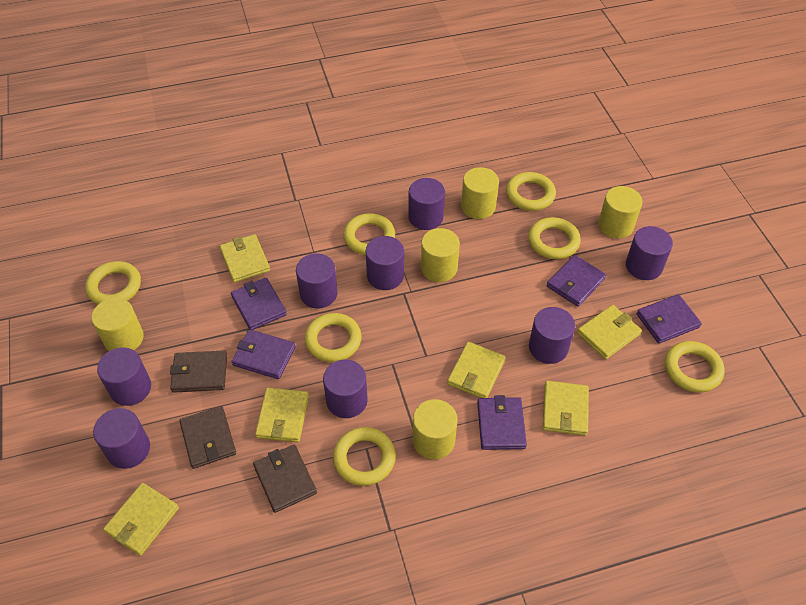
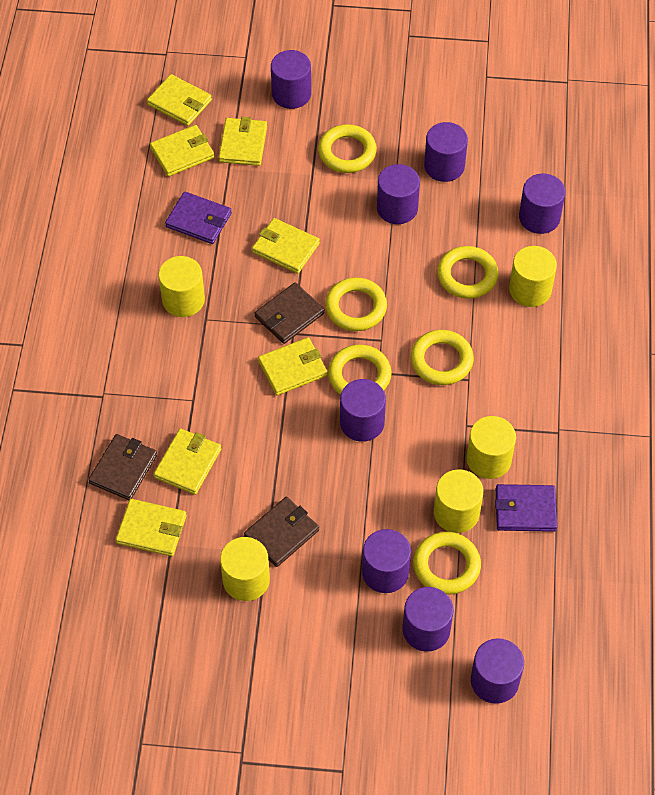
purple wallet: [231,278,287,330] [232,329,296,379] [477,395,527,450] [547,255,606,307] [636,294,702,344] = 5 -> [165,192,232,244] [495,484,557,532] = 2
yellow ring: [85,261,141,304] [305,313,362,362] [333,427,396,486] [343,213,395,255] [506,172,556,211] [528,217,581,259] [665,341,724,393] = 7 -> [318,124,377,173] [325,277,387,331] [328,344,392,395] [411,330,474,385] [413,532,481,595] [437,246,499,299] = 6
yellow wallet: [103,483,179,556] [220,234,270,283] [255,388,309,442] [447,342,506,398] [542,381,589,436] [577,305,642,359] = 6 -> [116,499,187,556] [147,74,212,126] [150,125,214,177] [154,429,221,495] [219,117,267,166] [252,218,320,274] [258,337,327,395] = 7

